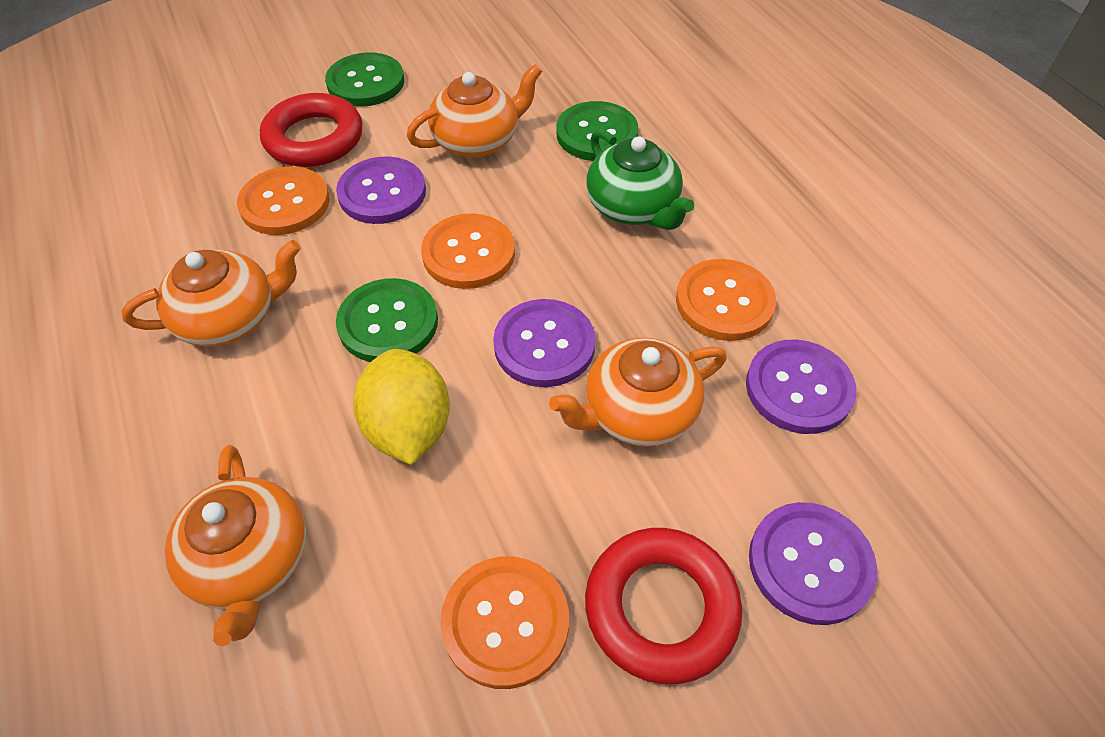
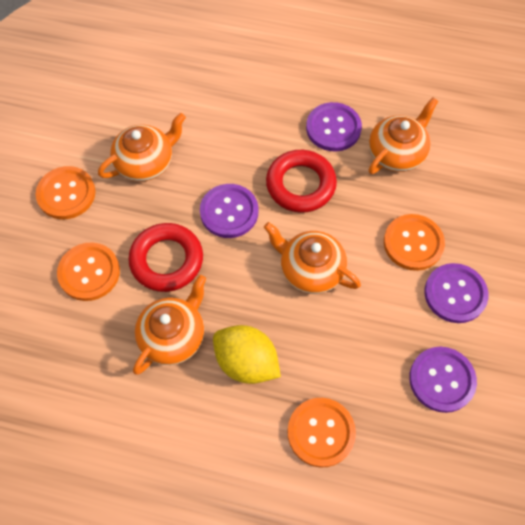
green button: [325,52,404,107] [336,278,438,362] [557,101,638,161] = 3 -> none = 0
green teapot: [586,129,694,230] = 1 -> none = 0

